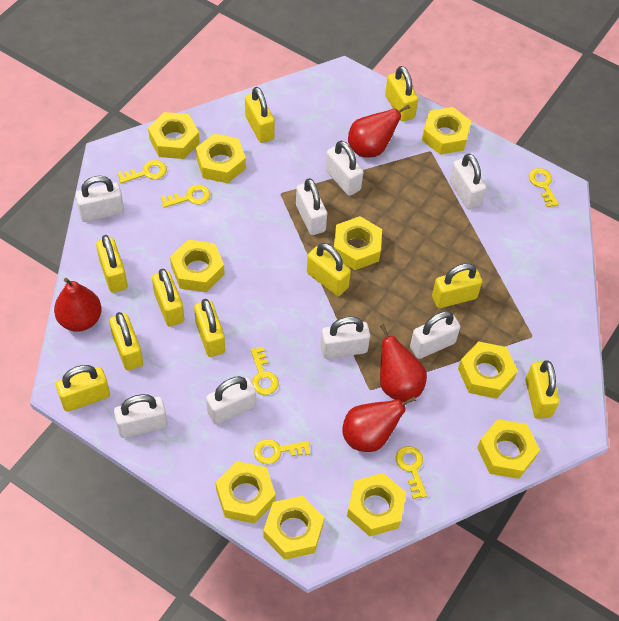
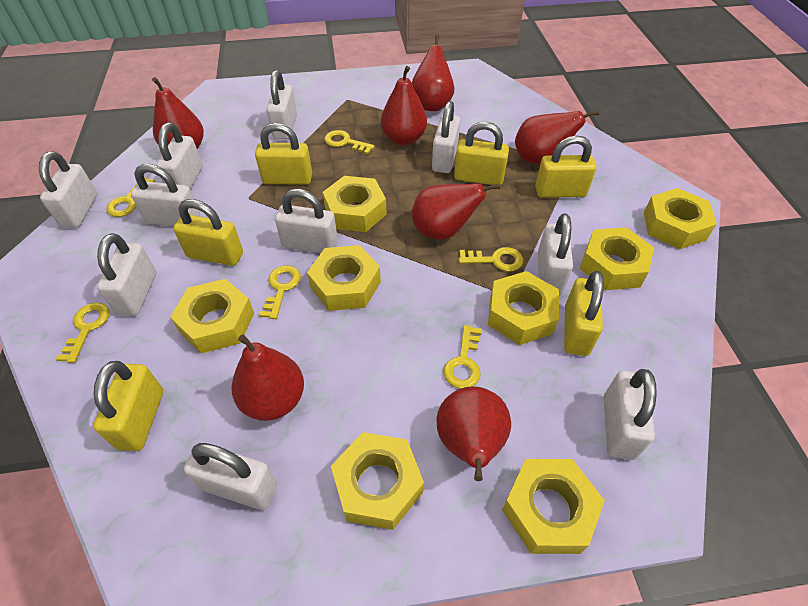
red pear: [54,278,102,332] [342,396,416,452] [348,104,410,158] [380,324,427,402] = 4 -> [152,77,204,149] [232,335,304,421] [381,66,427,145] [411,35,454,111] [412,183,500,240] [436,386,511,481] [515,110,599,165] = 7
white padlock: [76,176,124,222] [114,394,167,438] [206,376,256,425] [296,178,327,235] [321,316,370,359] [325,141,363,196] [410,311,460,359] [450,153,487,210] = 8 -> [39,151,97,228] [97,233,156,316] [131,164,200,226] [156,122,203,189] [184,443,277,510] [267,70,297,139] [275,189,338,253] [432,101,460,173] [538,213,573,295] [604,369,657,460] = 10
yellow nut: [148,112,200,159] [170,240,225,292] [196,134,246,183] [216,461,276,524] [263,496,324,560] [334,216,382,270] [347,473,407,536] [422,107,471,155] [458,341,518,399] [477,419,540,479] = 10 -> [170,279,254,353] [307,245,381,311] [323,176,387,232] [331,432,424,530] [488,271,559,345] [502,459,605,554] [580,227,654,290] [644,188,717,249] = 8
yellow padlock: [56,365,110,412] [96,235,128,293] [109,312,143,371] [152,269,184,327] [194,299,225,357] [245,87,275,143] [307,243,351,296] [385,66,418,122] [432,263,482,308] [526,360,560,419] = 10 -> [93,361,163,451] [173,199,243,266] [255,123,312,185] [454,122,509,185] [535,136,596,198] [564,271,604,356] = 6

